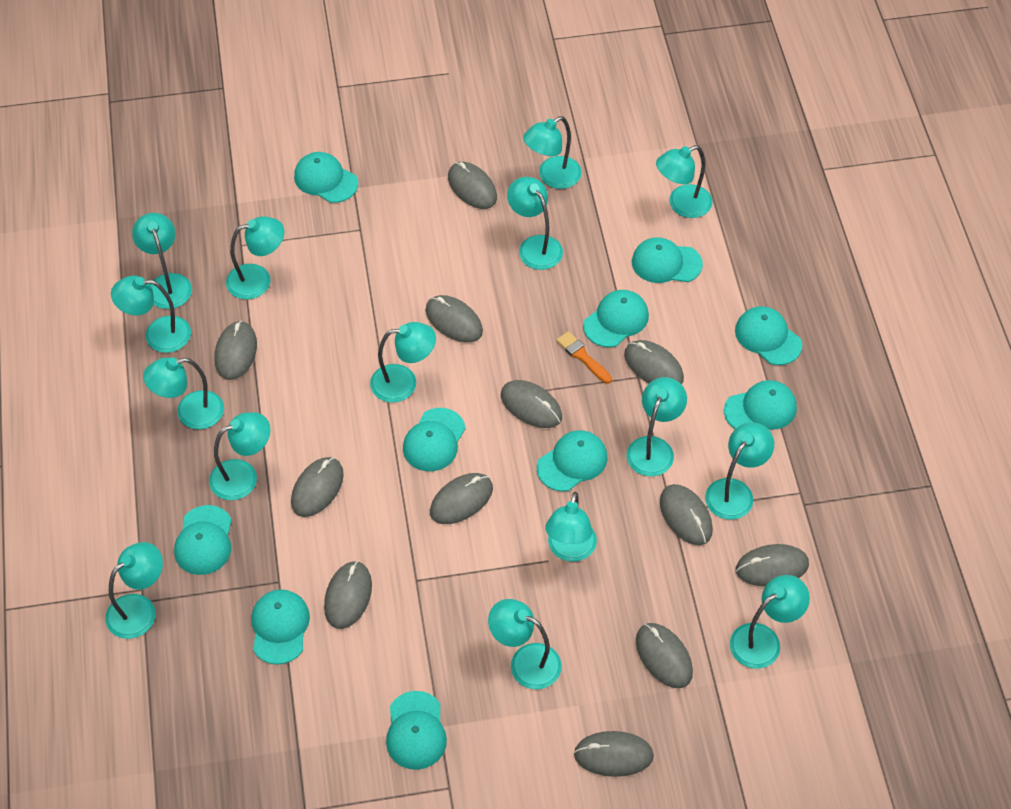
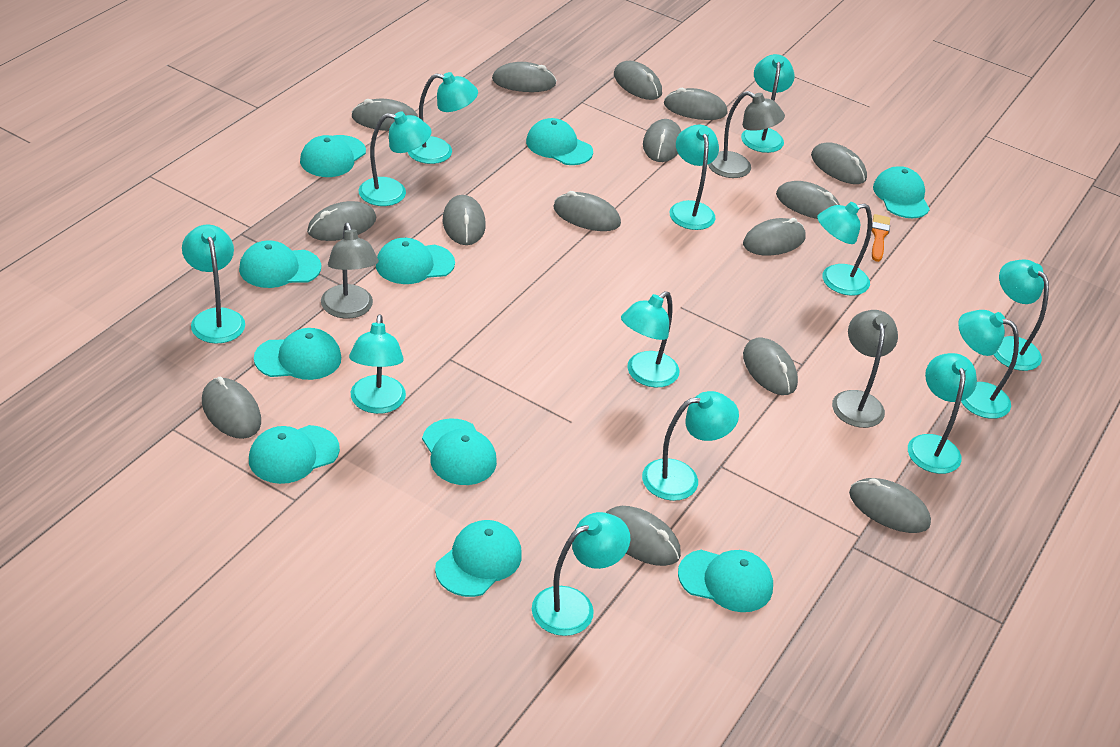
grey lamp: none = 0 -> [321,223,379,319] [708,91,785,178] [832,310,898,428] = 3
grey mouse: [214,320,257,380] [291,457,344,517] [324,561,372,629] [426,295,483,343] [430,473,493,524] [448,162,497,209] [501,380,562,428] [574,731,654,777] [624,340,684,384] [636,623,693,688] [660,484,713,545] [736,544,809,587] = 12 -> [202,377,261,439] [307,201,376,241] [351,99,418,131] [443,195,486,245] [492,62,557,92] [553,191,621,231] [606,506,681,566] [614,61,662,100] [643,119,681,162] [664,88,727,120] [743,218,805,256] [743,338,798,395] [776,181,840,219] [811,142,867,184] [849,478,931,533] = 15
turquoise lamp: [105,542,163,639] [111,276,191,353] [132,213,192,309] [143,357,224,429] [209,412,270,500] [226,216,284,299] [370,322,436,402] [488,599,562,689] [507,177,563,270] [523,116,582,189] [545,492,597,562] [627,377,687,476] [656,145,713,218] [705,422,774,520] [730,575,810,669] = 15 -> [182,225,245,344] [349,314,406,414] [359,111,431,206] [408,72,478,164] [532,512,630,636] [621,291,679,387] [642,391,739,501] [669,125,719,230] [741,54,795,153] [817,202,872,295] [908,353,977,474] [958,310,1019,419] [993,259,1049,371] = 13

